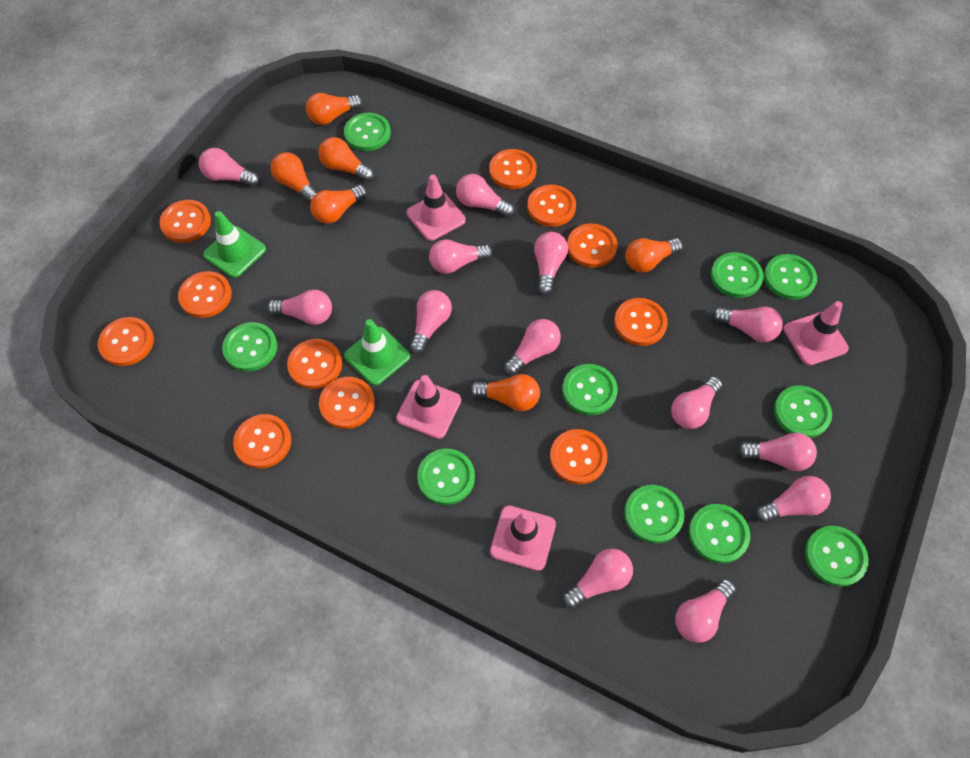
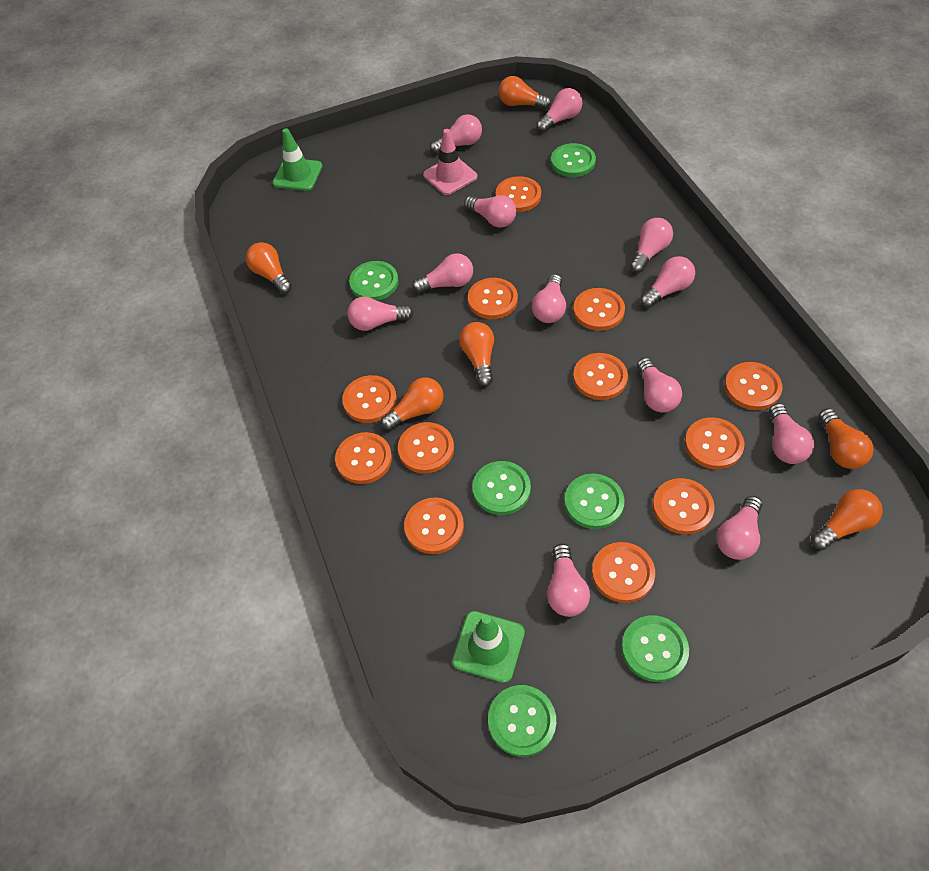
green button: [222,322,277,372] [344,113,391,151] [417,449,475,505] [562,364,618,415] [624,485,684,543] [689,504,750,564] [711,252,764,298] [764,254,817,300] [774,385,832,438] [805,526,869,587] = 10 -> [349,261,399,301] [472,461,531,515] [488,685,556,757] [551,143,596,177] [564,474,625,529] [621,615,689,682] = 6
orange button: [98,317,154,366] [159,200,211,243] [178,271,232,318] [233,414,291,469] [287,339,342,389] [319,377,375,429] [489,149,537,189] [527,185,576,227] [550,429,608,484] [567,224,617,268] [614,298,668,346] = 11 -> [335,432,392,484] [342,375,397,423] [398,422,454,473] [404,497,464,554] [468,278,518,319] [496,176,541,212] [573,288,625,331] [573,353,628,400] [592,542,655,603] [653,478,715,535] [685,417,744,469] [724,362,782,410] = 12
pink light bulb: [199,148,260,187] [267,290,332,325] [409,290,452,354] [429,239,493,274] [456,174,514,217] [504,319,561,375] [534,232,568,295] [562,549,633,609] [671,377,722,429] [675,579,736,643] [712,307,783,342] [738,433,817,471] [755,476,831,523] = 13 -> [347,297,414,331] [412,253,473,293] [430,114,482,154] [464,195,516,228] [532,274,566,323] [537,88,582,132] [547,544,590,617] [630,218,673,273] [637,358,682,413] [640,256,695,308] [717,496,762,560] [769,403,814,464] = 12
pink traffic cone: [396,375,461,439] [406,175,466,241] [490,506,556,571] [783,301,849,366] = 4 -> [423,129,478,195] = 1

